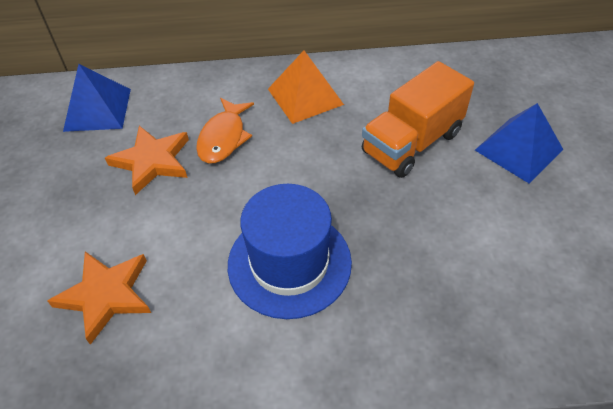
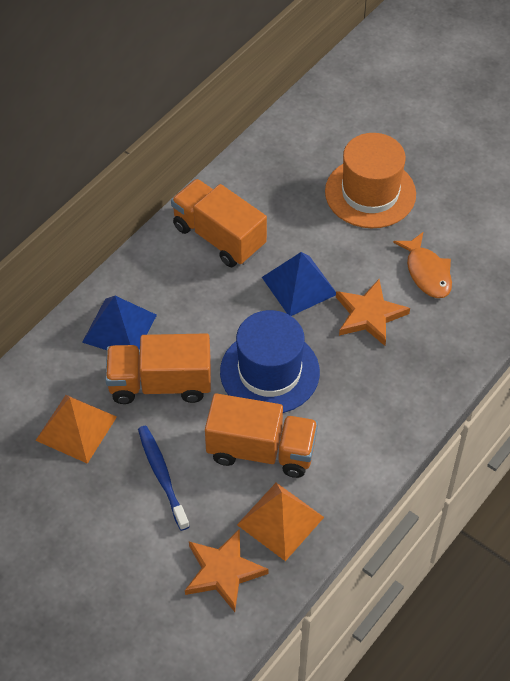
blue toothbrush: none = 0 -> [138,426,190,531] = 1
orange hat: none = 0 -> [325,133,416,228] = 1
orange pyramid: [268,51,344,124] = 1 -> [35,395,117,464] [237,483,324,561] = 2
orange truck: [362,61,474,178] = 1 -> [105,333,211,404] [171,179,267,267] [205,393,318,478] = 3

